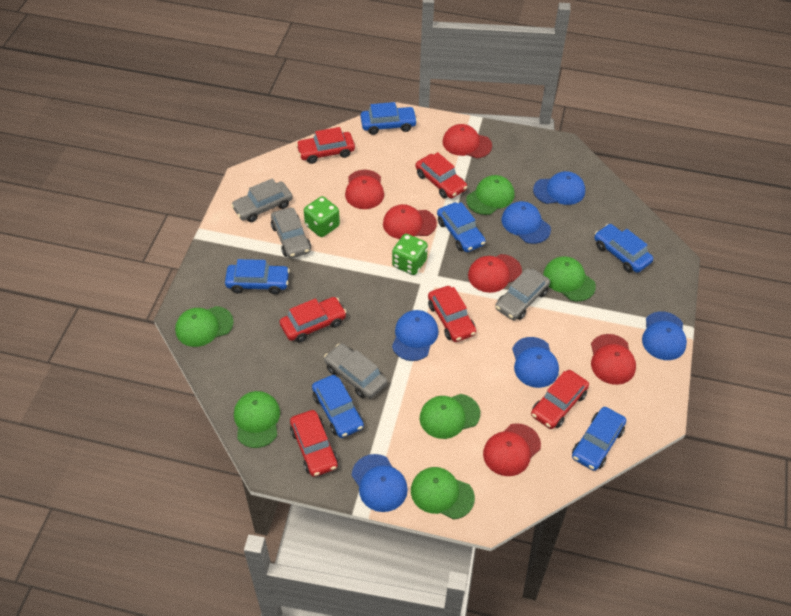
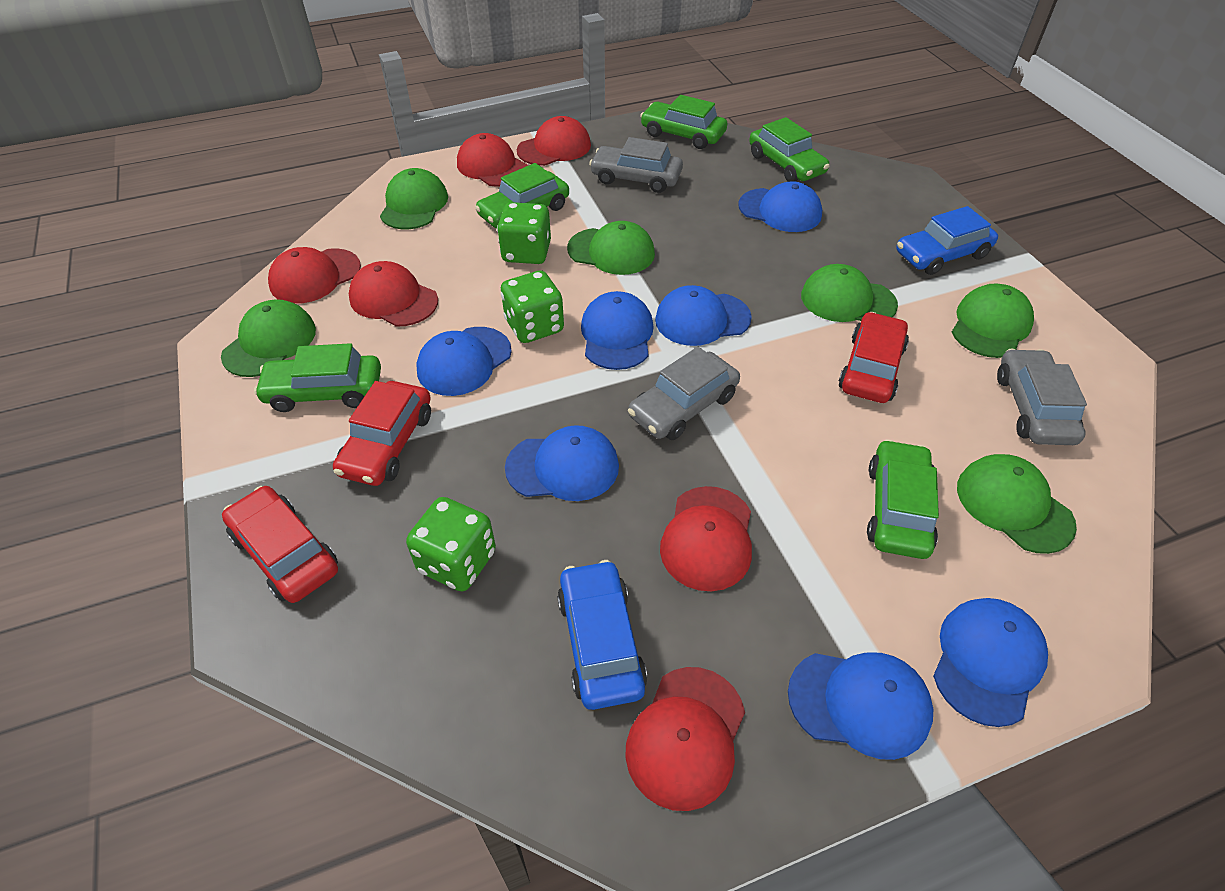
blue cap: [352,454,408,512] [392,310,439,361] [501,201,551,244] [512,337,559,388] [533,171,585,205] [642,311,687,360] = 6 -> [416,327,512,396] [505,425,619,501] [581,291,654,370] [655,285,752,346] [738,181,822,232] [788,652,933,760] [933,598,1048,727] = 7
blue car: [225,259,290,294] [312,375,364,438] [361,102,417,135] [437,202,486,252] [572,407,626,471] [594,224,653,273] = 6 -> [557,560,647,710] [896,206,998,275] = 2
green car: none = 0 -> [254,343,381,412] [475,163,569,228] [640,95,727,149] [749,117,830,182] [867,439,939,559] = 5
green dice: [304,196,340,237] [392,234,428,275] = 2 -> [406,497,496,591] [497,202,551,264] [501,271,564,343] = 3
grey car: [231,178,293,222] [271,208,311,258] [324,344,387,399] [495,268,550,320] = 4 -> [589,137,683,193] [628,347,740,440] [997,349,1087,445] = 3
red car: [280,297,347,342] [290,410,338,477] [296,127,355,164] [415,152,467,199] [428,286,476,342] [531,370,589,429] = 6 -> [222,486,338,603] [333,381,431,486] [839,312,909,403] = 3

